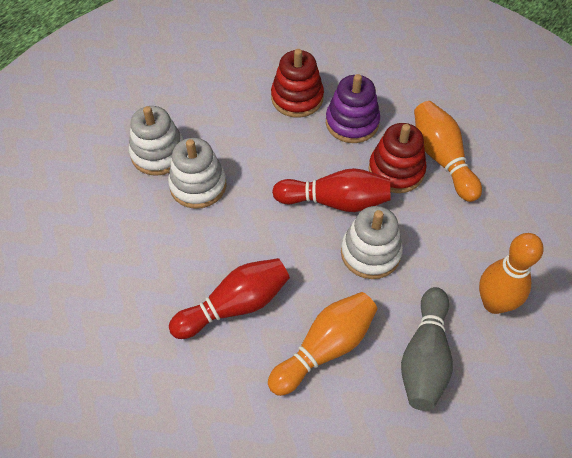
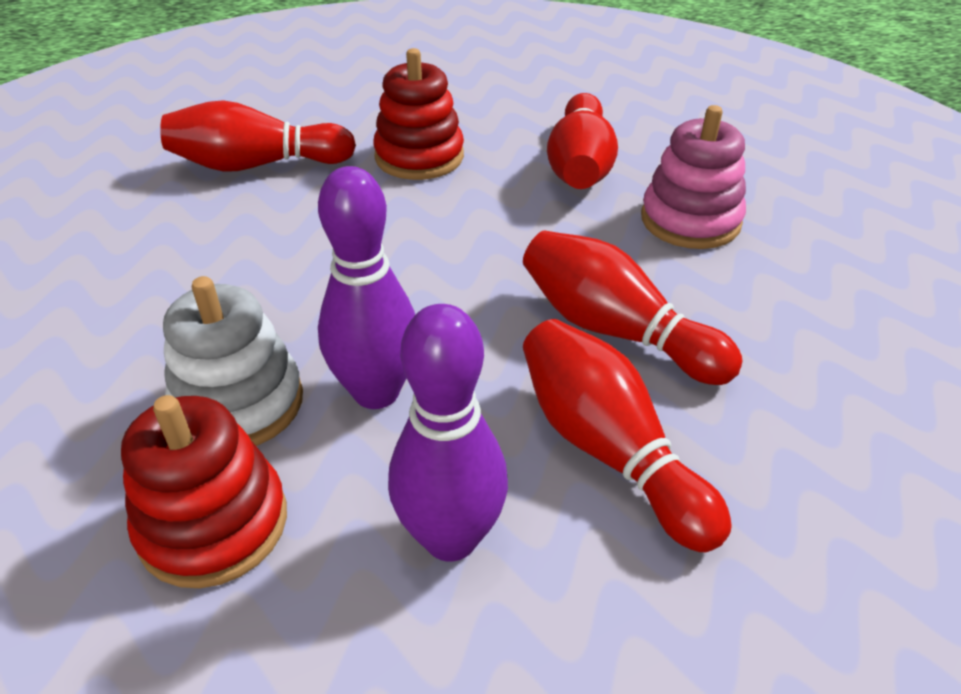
grey bowling pin: [401,287,453,411] = 1 -> none = 0
orange bowling pin: [268,292,378,396] [414,101,482,202] [479,233,544,314] = 3 -> none = 0
pink stacking toy: none = 0 -> [641,105,746,249] = 1
purple bowling pin: none = 0 -> [318,166,415,409] [388,304,508,561] = 2
purple stacking toy: [326,74,380,143] = 1 -> none = 0
red bowling pin: [169,258,290,339] [272,168,391,212] = 2 -> [160,100,356,172] [523,231,743,385] [523,319,732,552] [547,93,618,189] = 4
white stacking toy: [129,106,184,176] [168,138,226,209] [341,206,403,279] = 3 -> [163,276,303,446] = 1

